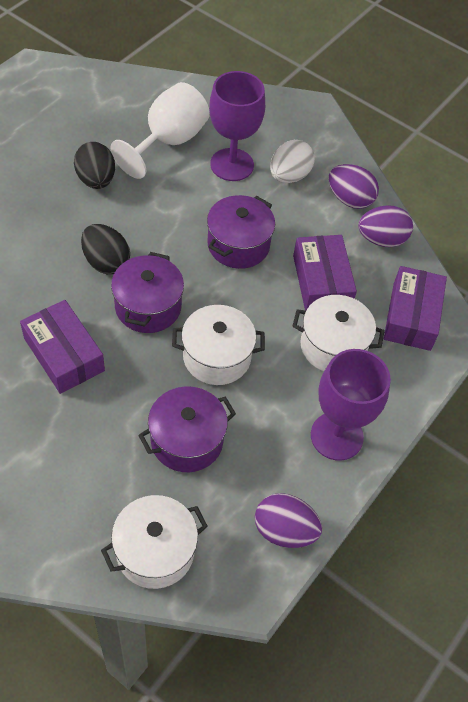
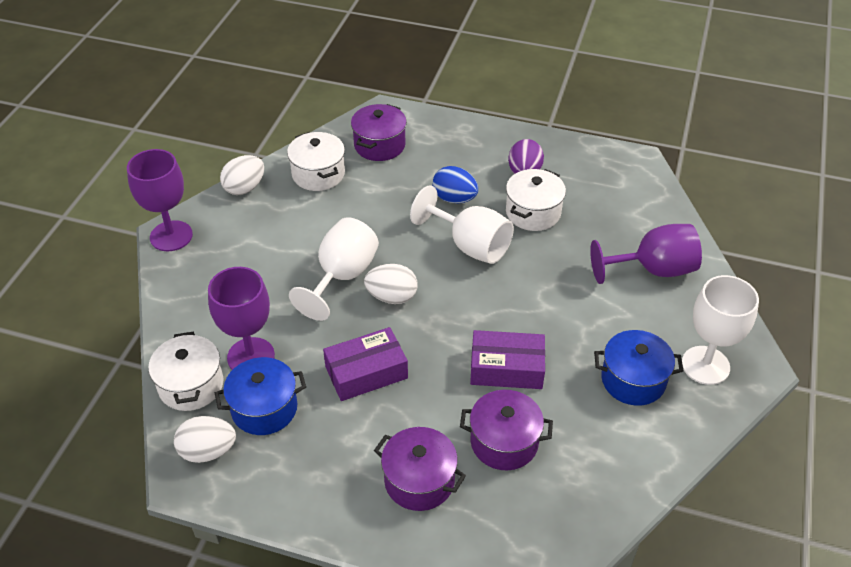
black egg: [74,142,115,189] [81,224,130,274] = 2 -> none = 0
blue egg: none = 0 -> [432,166,478,203] = 1
blue pot: none = 0 -> [215,357,306,435] [594,330,683,406] = 2
purple box: [20,300,105,394] [293,235,357,311] [384,266,447,351] = 3 -> [323,327,408,401] [470,330,545,389] = 2
purple egg: [255,493,322,548] [329,164,379,209] [358,205,413,247] = 3 -> [508,139,544,174] = 1
purple goblet: [209,71,265,181] [311,349,391,461] = 2 -> [127,149,193,251] [208,267,275,370] [590,224,702,284] = 3
white egg: [270,140,315,183] = 1 -> [174,416,236,463] [220,155,264,195] [364,264,418,304] = 3
white goblet: [110,82,210,179] = 1 -> [289,217,379,321] [410,185,514,264] [682,275,759,385] = 3

